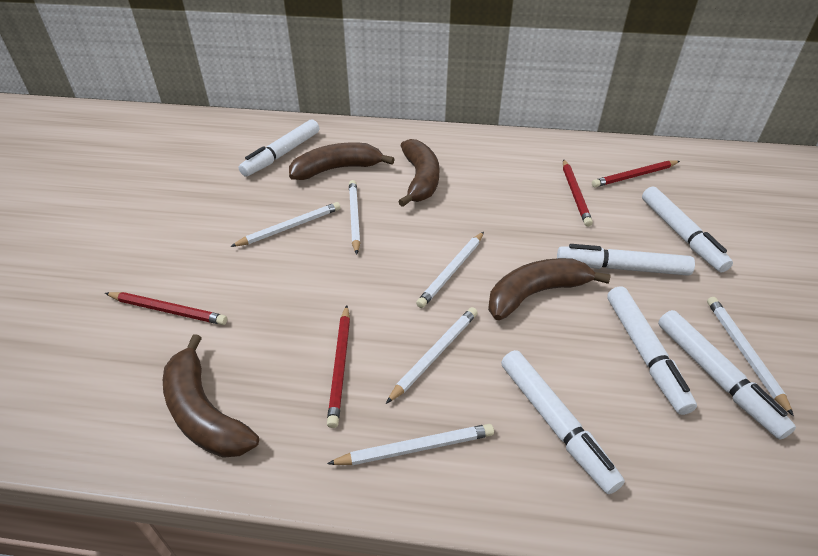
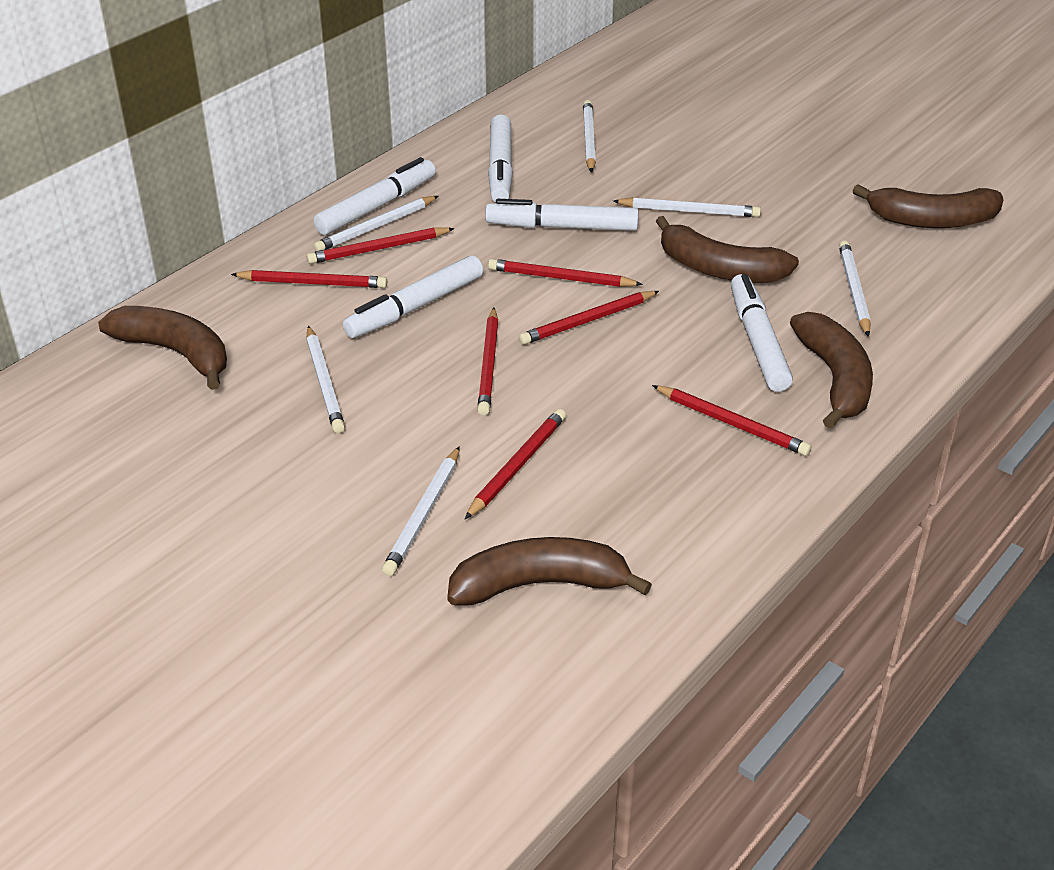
brown banana: [163,334,259,458] [289,143,395,180] [398,139,439,207] [488,258,611,320] = 4 -> [98,306,227,390] [447,537,652,606] [656,216,799,283] [790,312,873,429] [853,184,1003,228] = 5
red pencil: [105,292,227,325] [327,305,350,428] [563,159,593,227] [592,161,680,187] = 4 -> [231,270,387,288] [306,227,455,264] [465,409,566,519] [477,308,498,416] [488,259,643,287] [519,291,659,345] [652,385,811,456] = 7
white marker: [239,119,319,177] [501,350,625,494] [557,244,695,276] [607,286,697,415] [642,187,733,272] [658,310,796,440] = 6 -> [313,157,436,235] [343,255,483,338] [485,199,639,231] [488,115,513,202] [731,274,793,392] = 5

